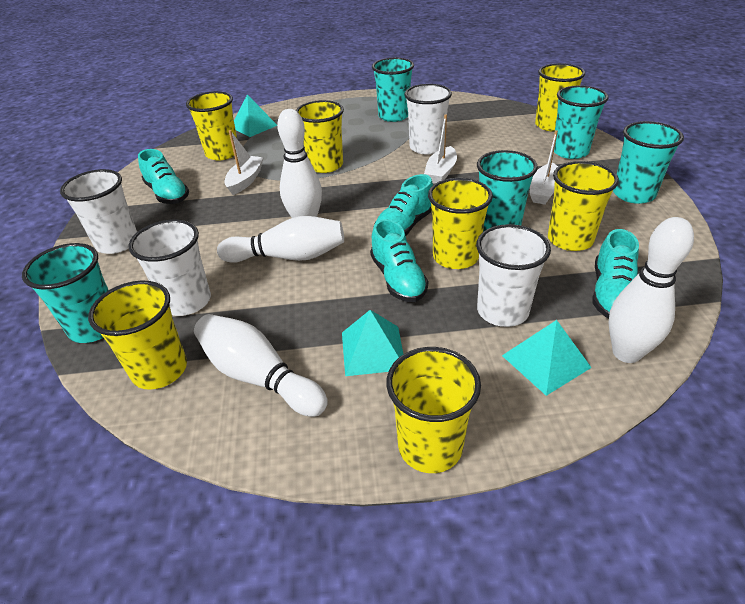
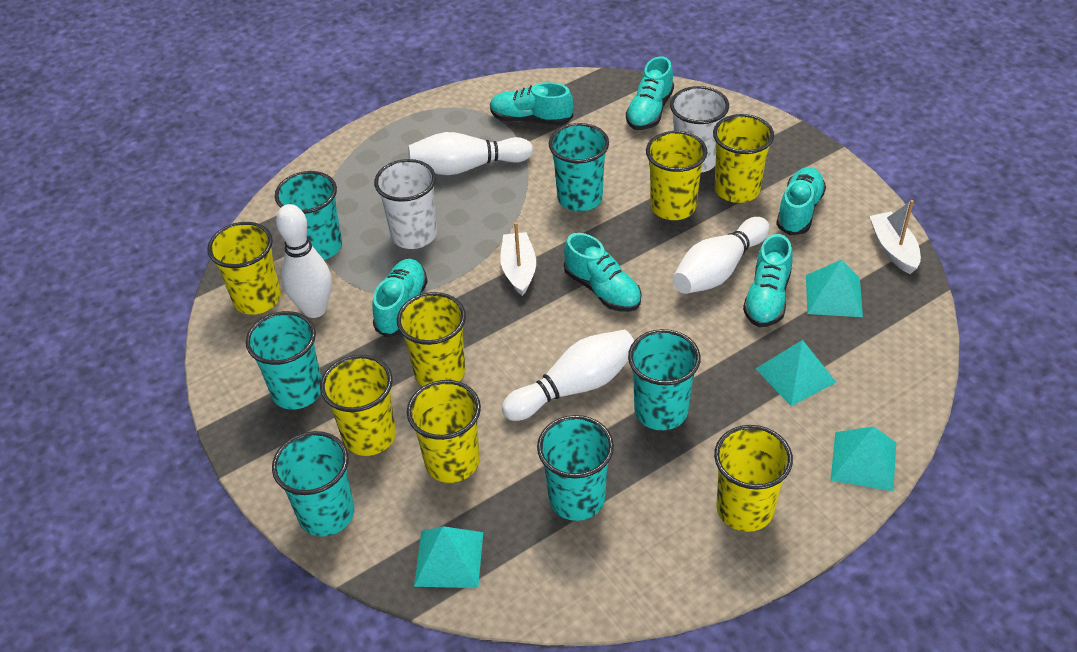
turquoise cup: [22,243,108,343] [372,58,414,122] [477,150,538,232] [554,85,609,159] [613,121,684,204] = 5 -> [246,311,322,410] [272,431,354,536] [275,171,342,260] [537,415,614,521] [549,123,609,212] [628,329,701,430] = 6
turquoise pyramid: [234,94,277,137] [342,310,403,376] [502,320,592,396] = 3 -> [414,526,483,588] [756,340,836,406] [806,260,863,317] [830,426,896,491] = 4
turquoise shoe: [138,149,189,204] [370,219,428,302] [373,174,433,236] [592,229,639,318] = 4 -> [372,259,428,337] [490,82,573,125] [564,233,641,312] [626,56,674,130] [743,234,793,327] [776,167,826,235] = 6
white boat: [225,130,264,195] [424,114,457,184] [529,130,558,205] = 3 -> [500,222,536,296] [870,200,921,274] = 2
white cup: [60,169,137,254] [128,219,211,316] [404,84,452,154] [476,224,551,327] = 4 -> [374,159,437,249] [670,86,729,173] = 2

